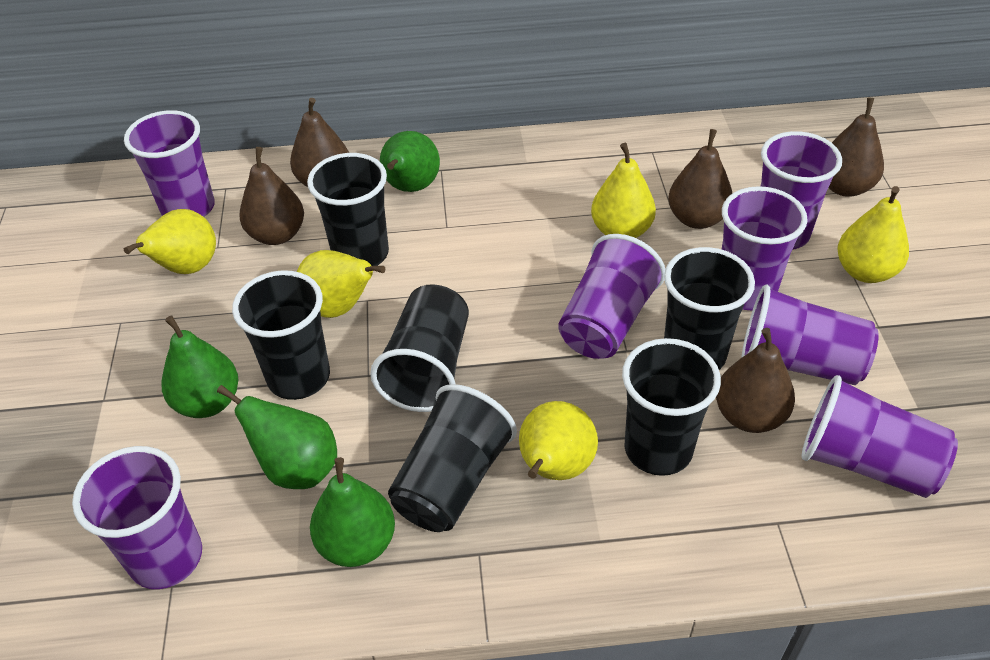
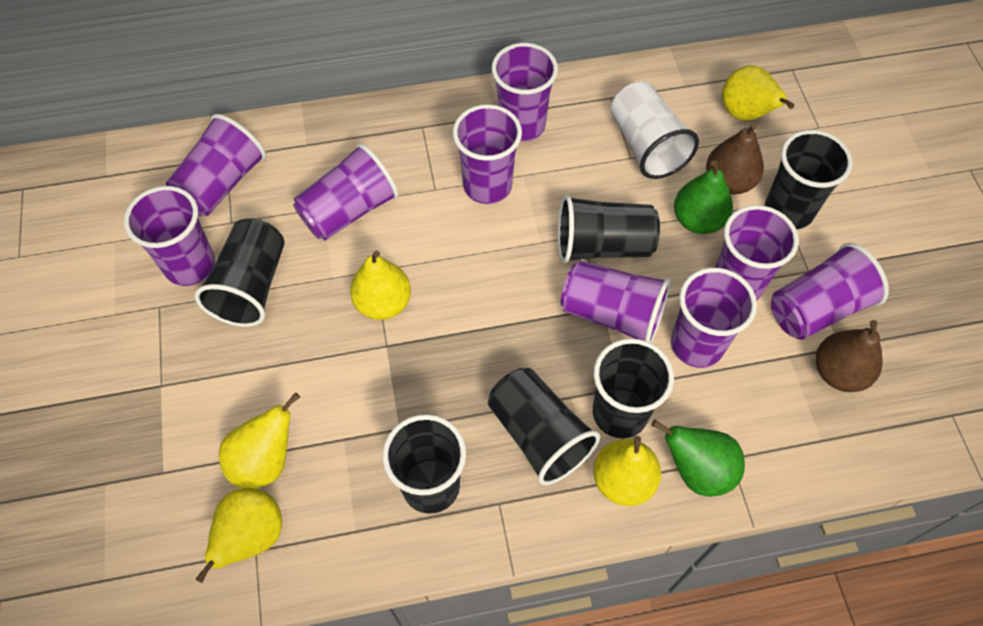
brown pear: [239,147,304,245] [290,98,349,187] [668,129,732,229] [716,328,795,433] [828,98,884,197] = 5 -> [706,123,764,195] [816,320,883,392] = 2
green pear: [162,316,238,418] [217,385,337,489] [310,457,395,567] [380,131,440,192] = 4 -> [652,420,745,497] [674,160,733,234] = 2
purple cup: [72,446,202,589] [124,110,215,217] [558,234,665,359] [722,186,808,310] [741,285,879,385] [760,131,842,250] [802,375,958,498] = 7 -> [124,186,215,286] [166,114,266,216] [293,143,399,241] [453,104,522,204] [492,43,558,142] [561,260,671,343] [671,268,757,368] [715,205,799,301] [771,243,889,340] = 9
white cup: none = 0 -> [610,81,699,179] = 1

